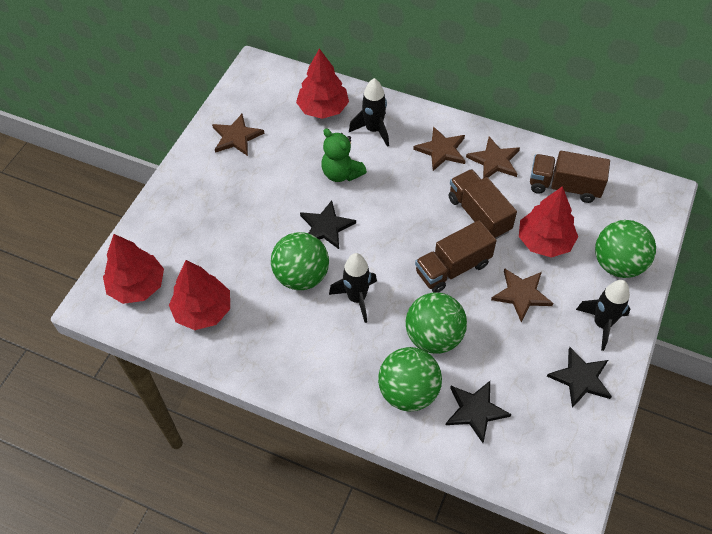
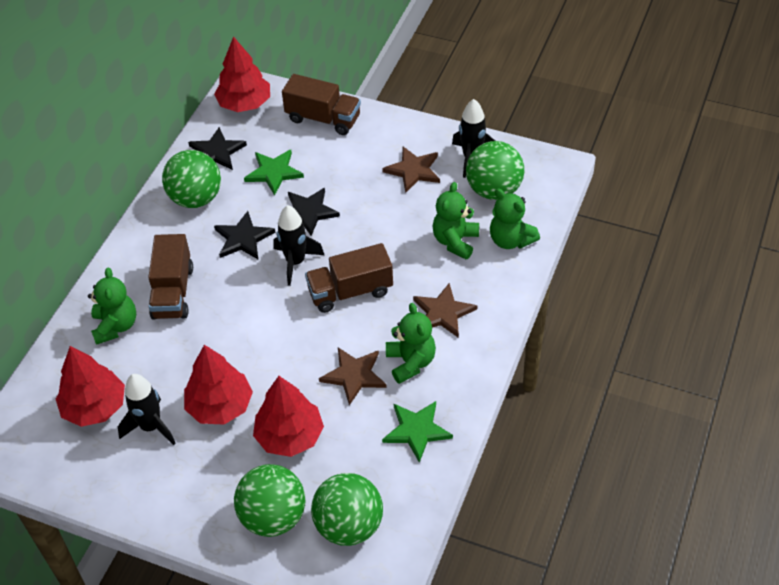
brown star: [212,114,265,156] [413,126,466,171] [466,137,520,178] [491,268,553,322] = 4 -> [319,348,387,405] [382,147,440,193] [413,283,477,338] = 3
green star: none = 0 -> [244,150,304,196] [382,401,453,463] = 2
green teddy bear: [321,128,367,182] = 1 -> [88,268,136,345] [386,303,436,384] [432,182,479,259] [490,189,540,249] = 4

